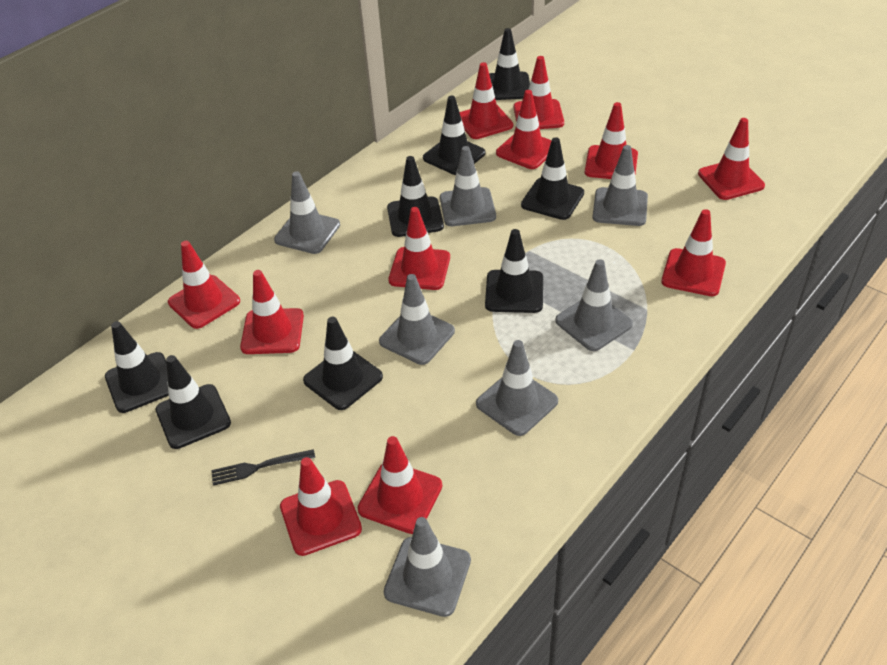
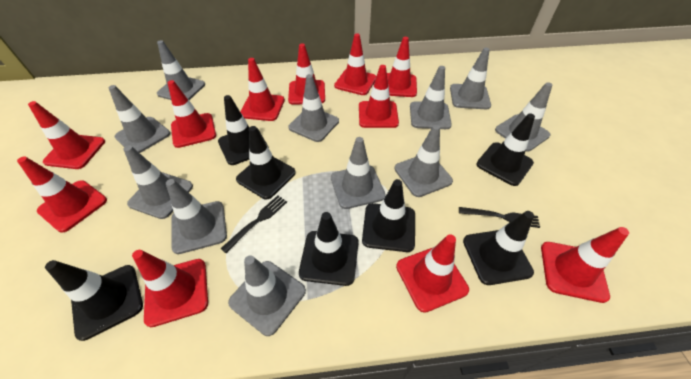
black fork: [211,449,315,486] = 1 -> [220,196,287,253] [459,207,540,228] = 2
black traffic cone: [105,321,169,413] [156,355,231,449] [303,317,383,410] [387,156,444,237] [423,96,485,175] [485,229,543,313] [489,28,530,100] [521,137,584,220] = 8 -> [45,260,143,341] [218,95,269,165] [236,126,296,199] [299,212,359,286] [362,179,415,252] [463,211,534,285] [476,113,535,186] = 7
grey traffic cone: [274,171,340,254] [379,274,455,365] [384,517,471,617] [440,146,496,226] [476,340,558,436] [555,259,633,351] [593,145,648,226] = 7 -> [109,85,170,153] [123,145,193,219] [157,40,205,100] [166,179,227,254] [228,255,306,336] [288,74,339,142] [331,137,385,209] [395,125,453,197] [410,66,452,129] [450,48,491,109] [495,82,552,151] = 11

